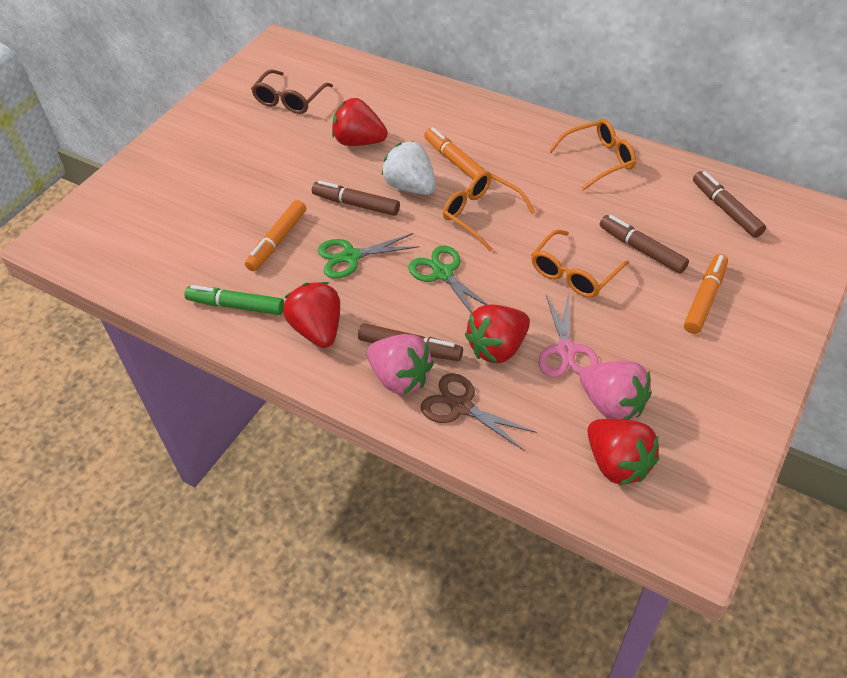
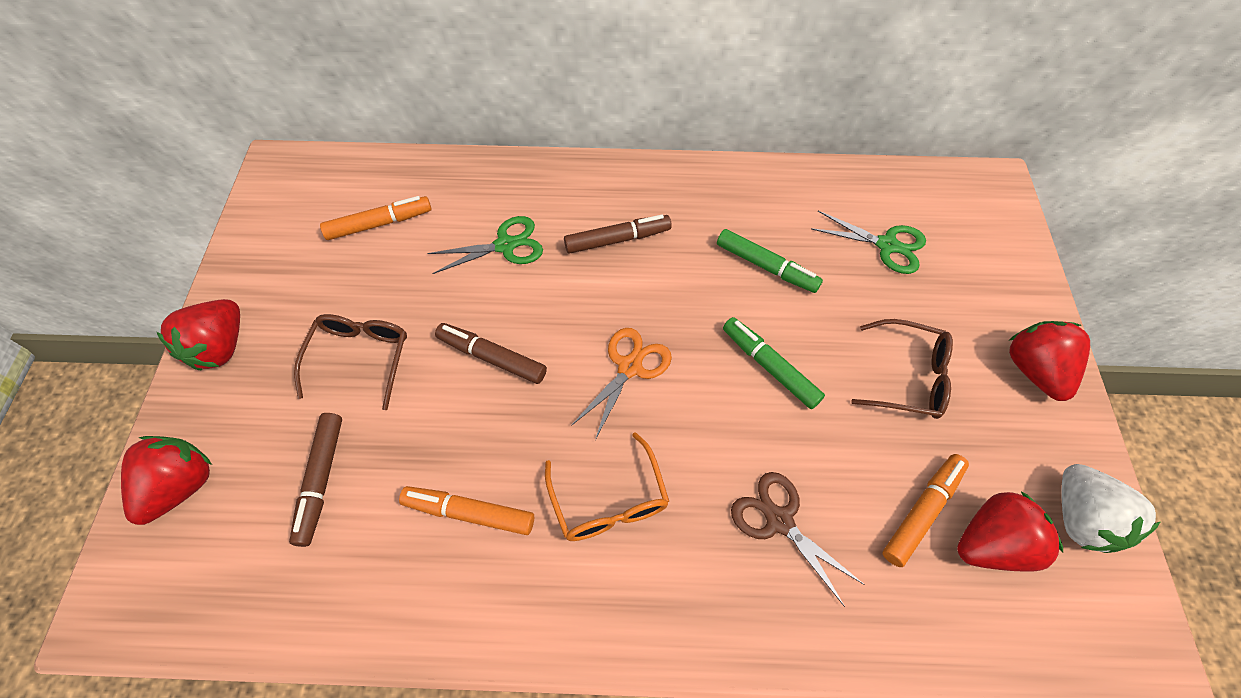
brown glasses: [251,69,333,114] = 1 -> [294,314,407,410] [851,319,953,419] = 2
brown marker: [312,181,400,216] [358,323,463,361] [600,215,689,274] [693,171,766,238] = 4 -> [289,413,342,547] [435,323,547,384] [564,215,672,254] = 3
green marker: [184,285,284,315] = 1 -> [717,229,823,293] [723,317,825,409] = 2
orange glasses: [443,171,535,251] [531,230,629,298] [549,119,636,191] = 3 -> [545,432,669,541] = 1
orange scissors: none = 0 -> [571,328,672,440] = 1
pink scissors: [538,293,599,377] = 1 -> none = 0
pink strawberry: [367,334,434,395] [580,361,652,420] = 2 -> none = 0

